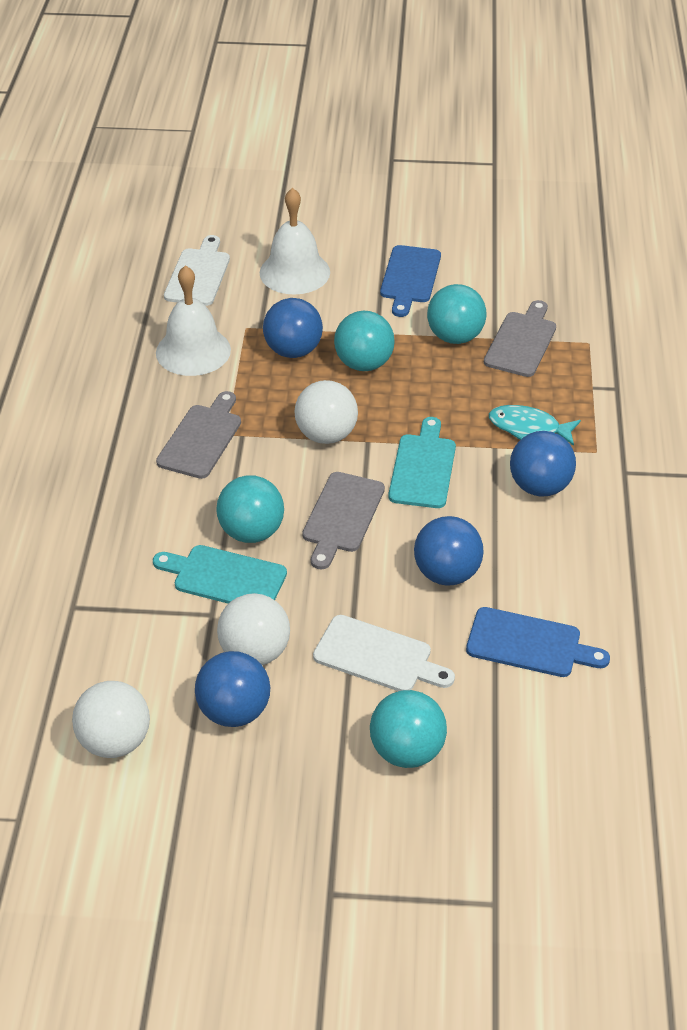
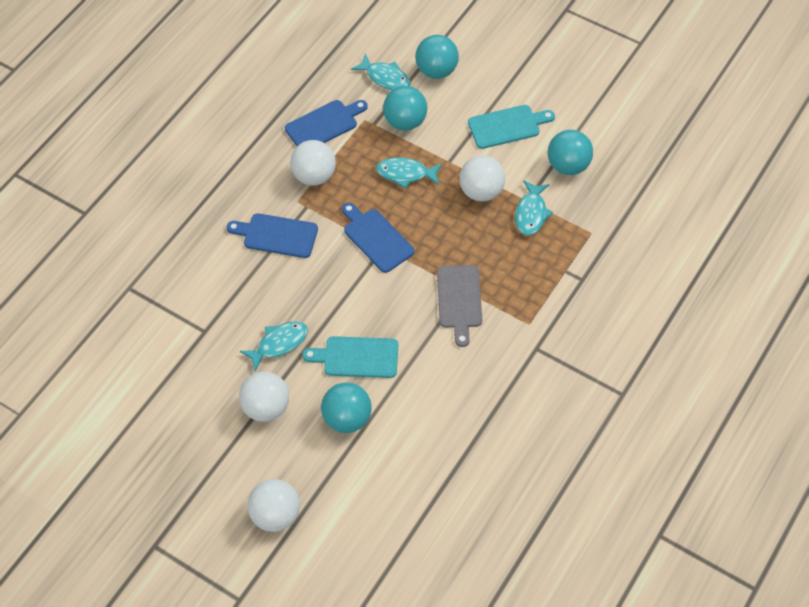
blue ball: [195,651,270,727] [263,298,323,358] [414,516,484,586] [510,431,576,497] = 4 -> none = 0
blue cutting board: [380,245,441,317] [466,607,610,677] = 2 -> [227,213,318,258] [285,100,368,146] [342,203,415,273] = 3
grey cutting board: [156,391,241,479] [302,472,385,569] [484,300,556,377] = 3 -> [437,265,482,347] = 1
turquoise fish: [489,405,581,446] = 1 -> [240,321,308,371] [351,53,410,90] [376,157,442,189] [515,180,553,236] = 4
white ball: [72,681,150,758] [217,593,290,665] [294,380,358,444] = 3 -> [239,372,289,422] [247,479,300,532] [290,140,336,186] [459,156,505,202] = 4
white bell: [156,265,231,376] [260,188,330,295] = 2 -> none = 0
white cutting board: [164,235,230,306] [313,615,455,691] = 2 -> none = 0

